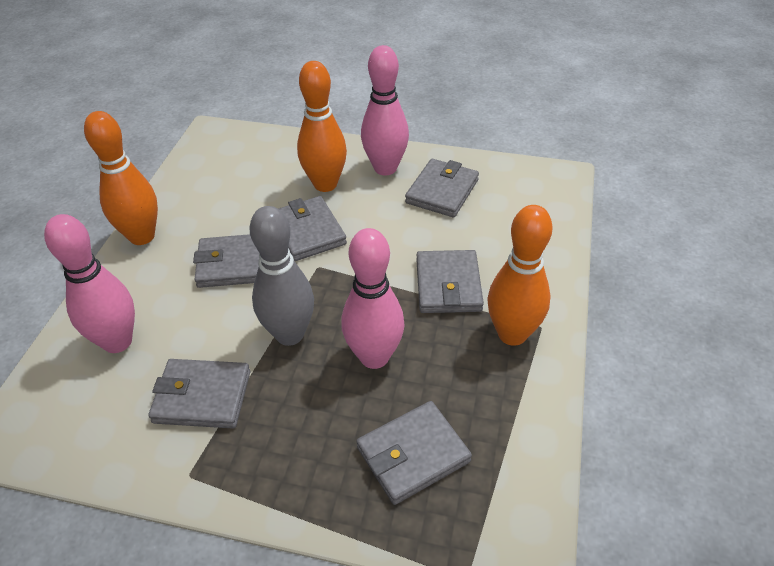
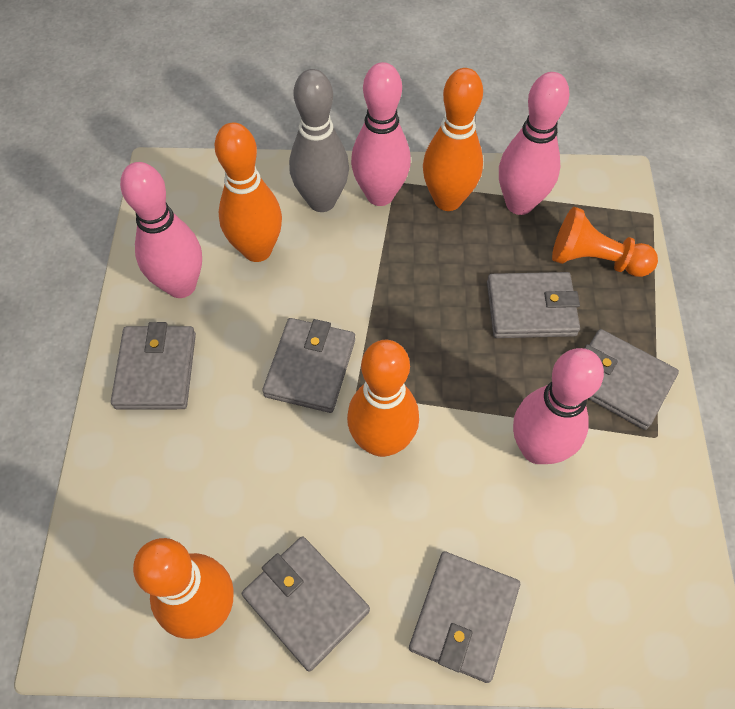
orange bowling pin: [84,111,158,245] [297,61,347,192] [487,205,553,346] = 3 -> [133,538,234,639] [214,122,282,262] [347,340,419,457] [423,68,483,211] = 4
orange pawn: none = 0 -> [552,207,658,277] = 1
pink bowling pin: [44,214,135,353] [341,228,405,369] [361,45,409,176] = 3 -> [120,162,202,298] [351,62,411,206] [499,72,569,215] [513,348,604,464] = 4

